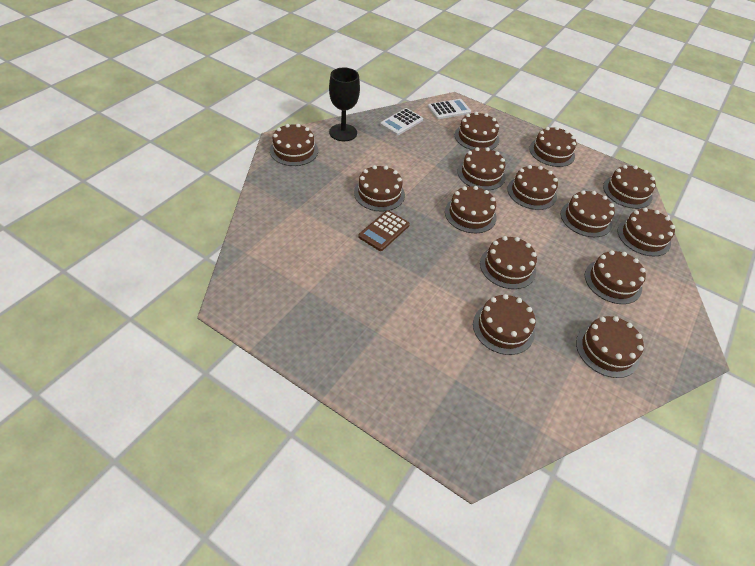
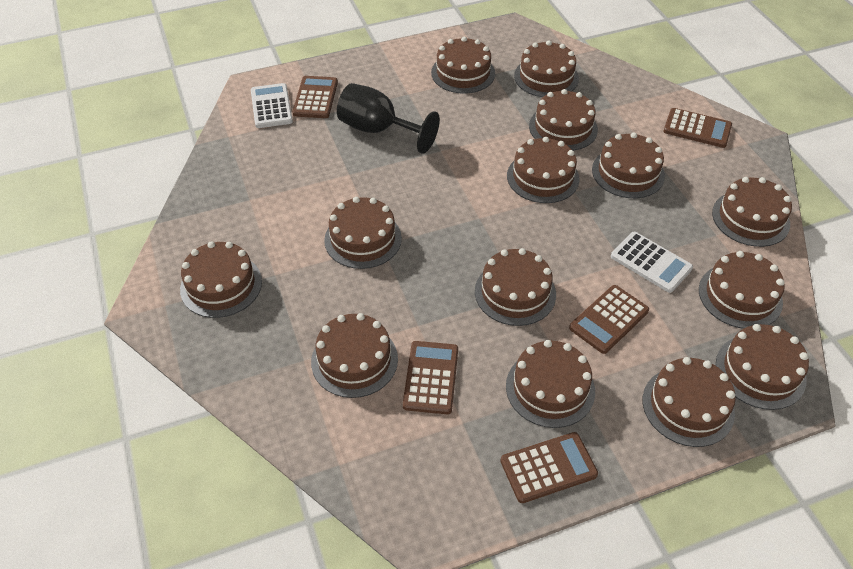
brown calculator: [358,210,410,251] = 1 -> [292,76,338,118] [403,341,458,414] [500,432,598,503] [569,285,649,354] [663,108,732,148] = 5

